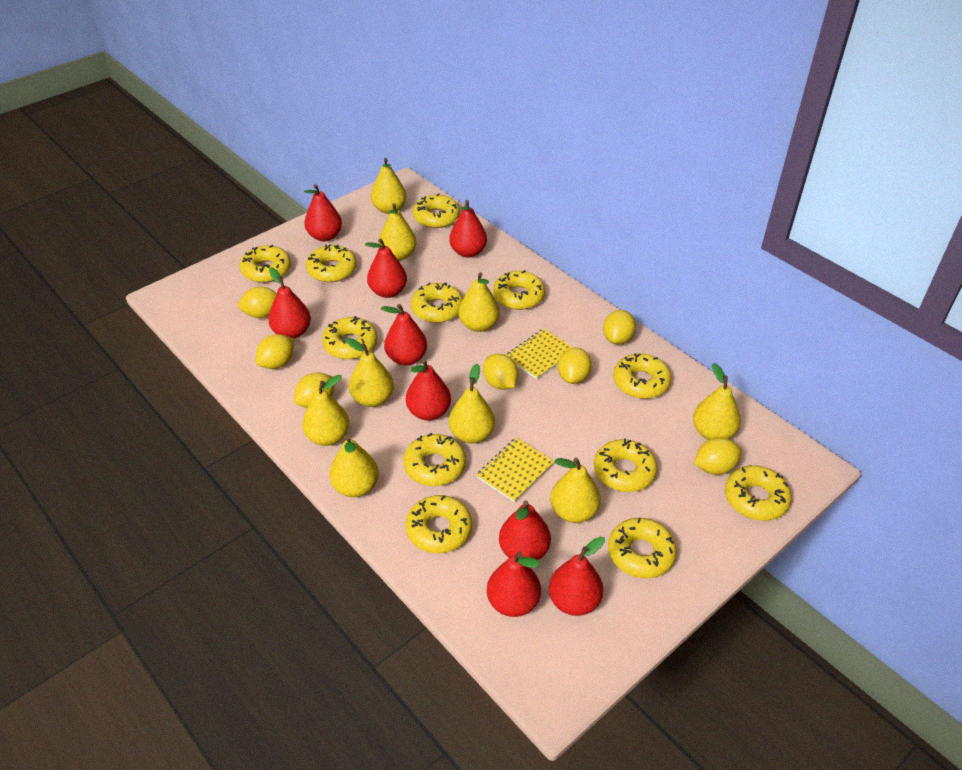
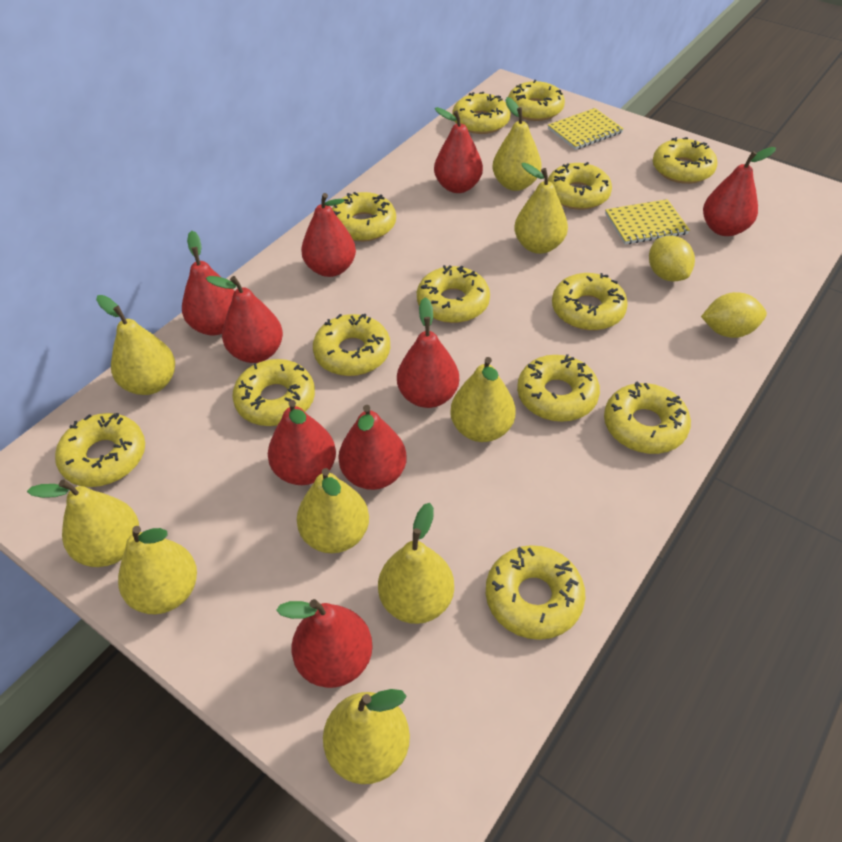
yellow donut: [239,245,291,283] [306,244,357,282] [322,316,377,359] [403,433,466,486] [406,495,472,553] [411,283,463,323] [413,193,460,228] [493,270,545,310] [594,438,657,492] [608,518,677,578] [613,353,671,399] [725,465,792,521] = 12 -> [55,413,145,487] [232,359,315,426] [313,314,390,376] [332,192,396,242] [417,265,490,323] [452,92,511,134] [486,545,585,640] [508,80,565,121] [517,354,600,422] [548,162,612,210] [552,273,628,330] [604,382,691,454] [653,137,717,184] = 13
yellow lemon: [238,287,277,318] [256,334,294,369] [294,372,335,408] [483,354,519,390] [558,347,592,384] [603,310,636,345] [694,437,742,475] = 7 -> [649,235,695,282] [701,292,767,338] = 2

